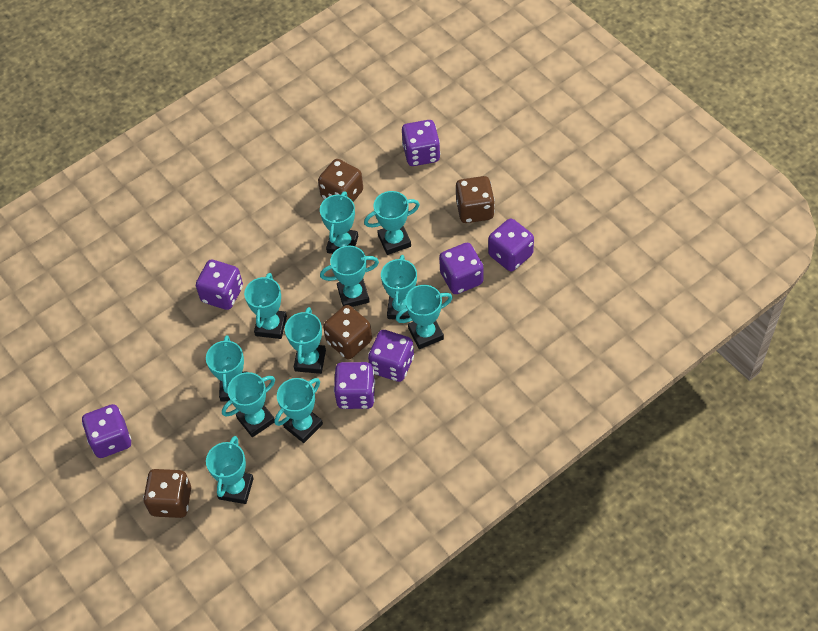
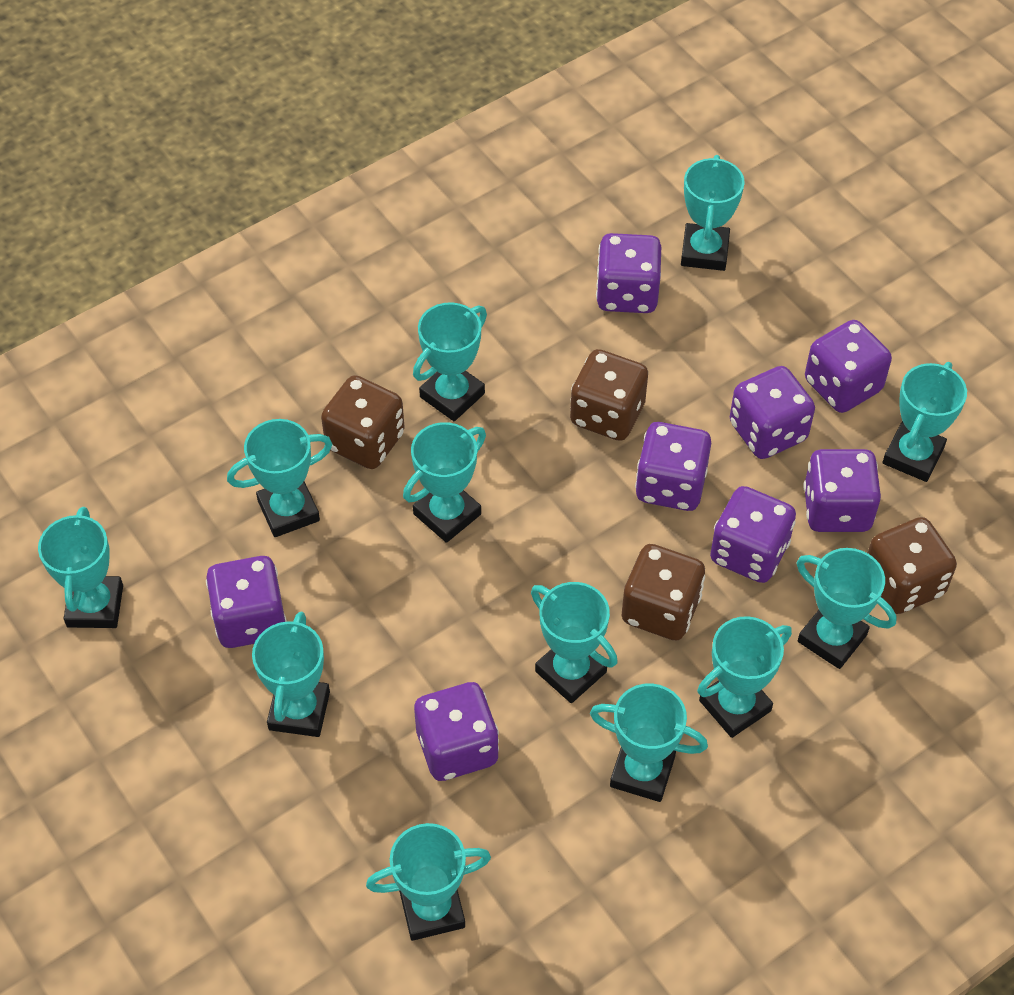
purple dice: [82,404,131,458] [196,260,243,310] [334,362,375,409] [368,330,414,382] [402,120,440,166] [439,243,483,294] [488,218,534,271] = 7 -> [206,556,287,648] [414,682,499,781] [596,233,661,313] [635,422,711,511] [710,486,796,583] [730,366,815,459] [803,449,881,532] [805,320,892,413] = 8
turquoise trophy: [206,335,247,402] [206,436,254,504] [222,372,275,437] [244,273,287,339] [274,378,323,443] [285,307,326,374] [320,191,358,254] [320,246,379,307] [364,191,420,255] [381,255,417,320] [396,285,453,349] = 11 -> [38,507,123,628] [227,419,333,537] [252,611,330,737] [366,823,491,941] [403,422,486,543] [413,302,487,421] [531,582,618,703] [590,683,708,802] [681,155,745,271] [697,616,792,738] [797,548,897,669] [882,362,967,482] = 12

